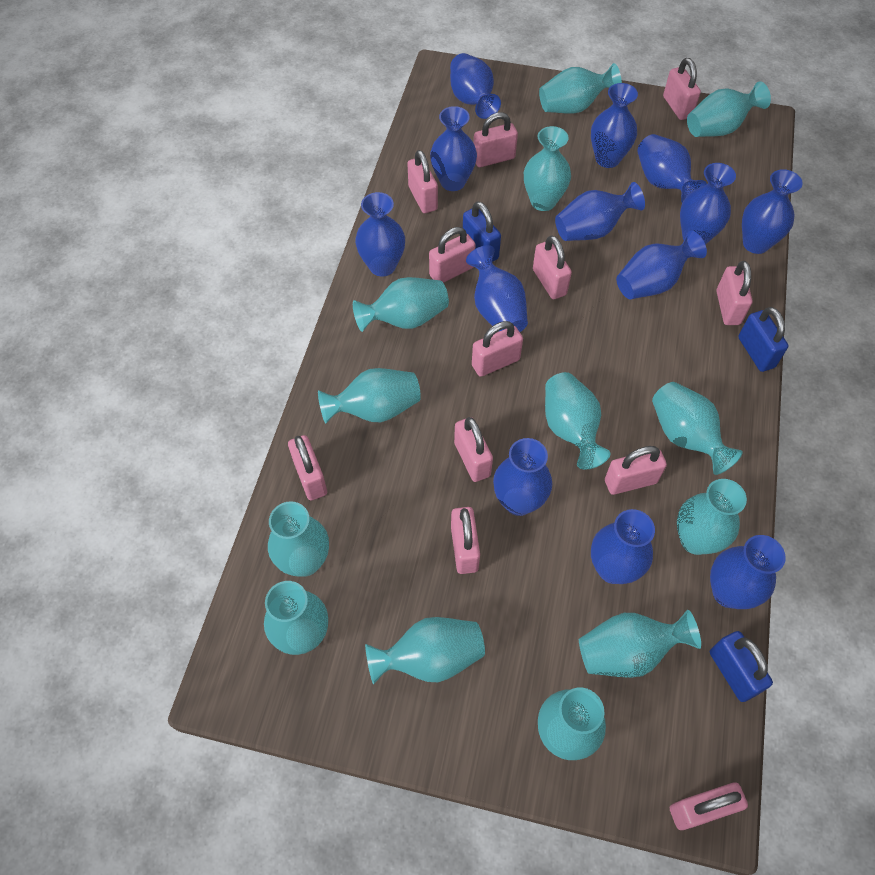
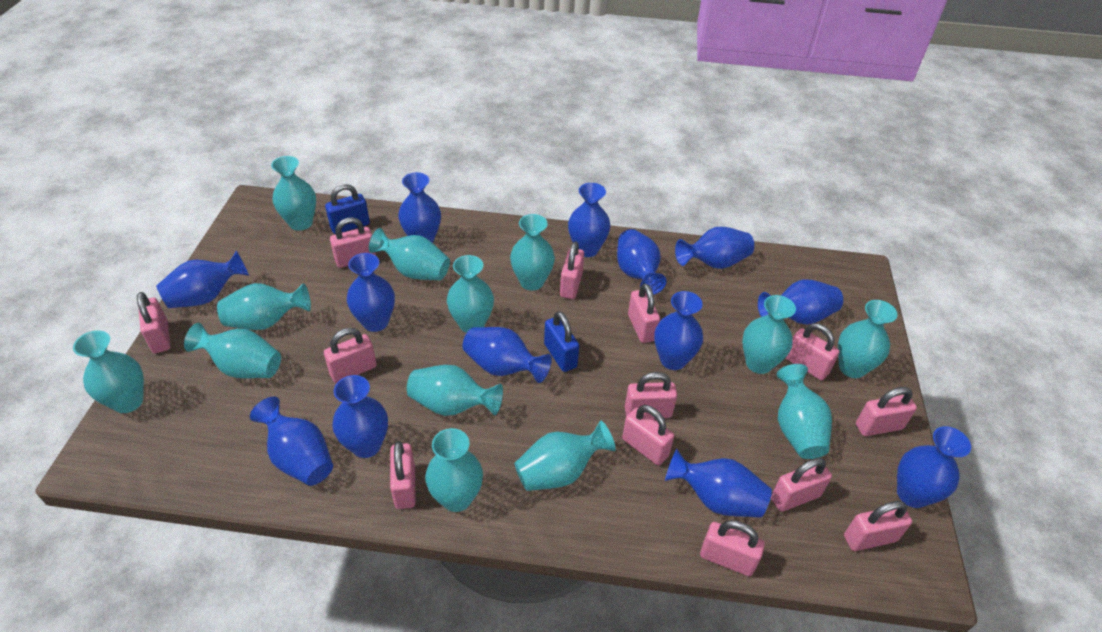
blue padlock: [463,201,501,262] [710,631,773,702] [738,307,789,372] = 3 -> [325,184,370,234] [544,311,579,372] = 2
pink padlock: [288,435,327,500] [407,150,438,213] [429,227,476,283] [451,507,480,574] [454,417,493,482] [472,321,523,377] [474,112,518,167] [533,236,572,299] [605,446,667,495] [663,58,701,120] [670,783,748,830] [716,261,753,325] = 12 -> [137,292,170,353] [324,328,377,383] [330,217,376,268] [390,441,416,509] [560,241,584,299] [622,405,674,465] [625,372,677,419] [628,283,660,343] [700,520,765,576] [771,458,832,512] [786,323,839,380] [844,501,912,551] [856,387,917,436] = 13

